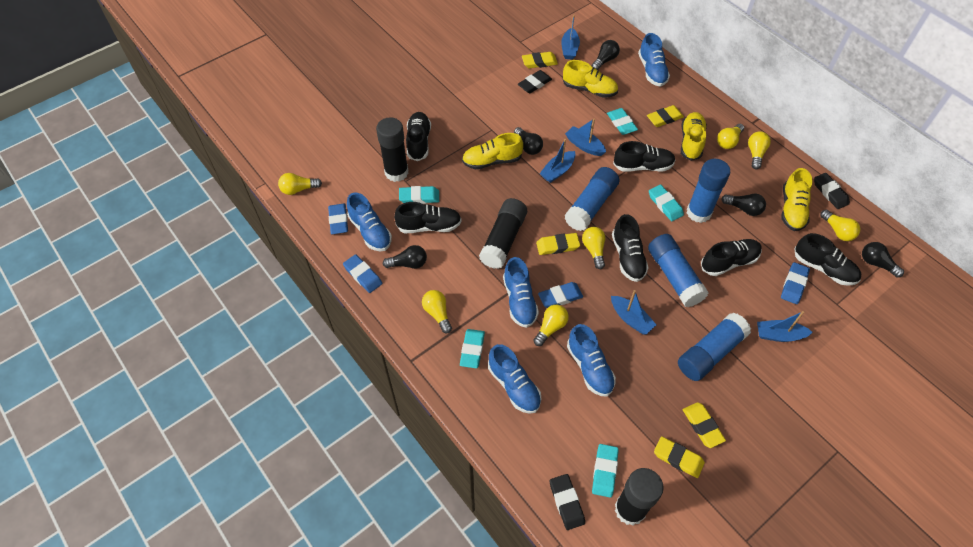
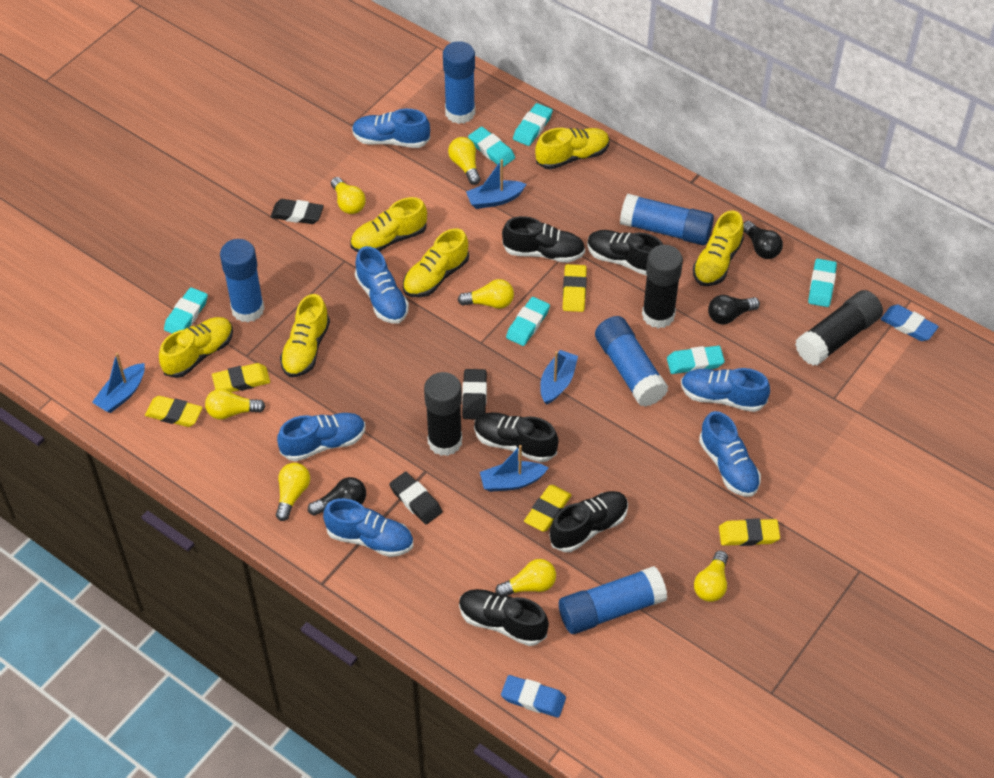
black light bulb: [383,245,427,269] [514,127,543,155] [592,40,620,70] [721,194,766,216] [862,242,904,278] = 5 -> [308,477,366,516] [708,295,760,325] [743,221,783,259] = 3
black shoe: [394,202,461,233] [406,112,431,161] [612,214,649,282] [613,141,676,172] [701,239,762,276] [794,233,862,286] = 6 -> [459,589,549,646] [474,412,559,462] [502,216,585,263] [549,491,628,552] [587,230,663,276] = 5
blue boat: [539,139,575,183] [561,14,580,60] [565,119,606,156] [611,290,656,335] [757,311,812,342] = 5 -> [92,353,145,413] [466,159,527,209] [480,445,548,492] [540,350,578,405] = 4
blue eraser: [328,203,348,234] [343,254,382,293] [538,282,583,308] [781,262,810,304] = 4 -> [501,675,566,718] [881,305,939,341] = 2
blue glue stick: [564,167,619,231] [648,234,709,307] [678,313,751,381] [687,159,730,223] = 4 -> [220,239,265,322] [443,41,475,124] [559,566,667,634] [595,316,668,407] [620,194,714,245] = 5
blue shoe: [347,193,392,251] [488,344,541,414] [503,257,539,328] [567,324,616,396] [638,33,670,87] = 5 -> [277,413,366,461] [323,498,413,557] [352,109,430,148] [355,246,409,324] [681,368,770,412] [699,411,761,497] = 6
turquoise eraser: [399,186,439,204] [460,329,485,368] [592,444,619,498] [607,108,638,135] [649,184,684,221] = 5 -> [164,287,208,333] [468,127,515,167] [506,297,550,346] [513,103,553,146] [667,346,725,374] [808,259,837,307] = 6
yellow shoe: [462,133,523,170] [563,60,618,98] [681,112,707,161] [782,168,813,231] = 4 -> [159,317,233,378] [280,294,330,377] [350,197,427,252] [403,228,469,298] [535,128,609,169] [693,210,744,286] = 6

